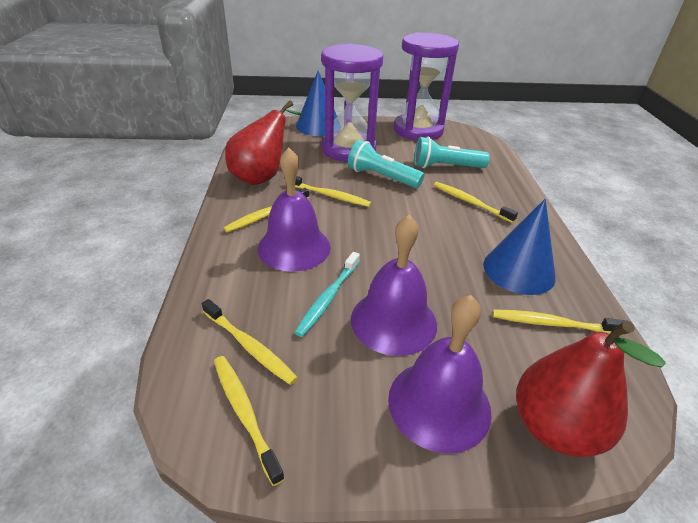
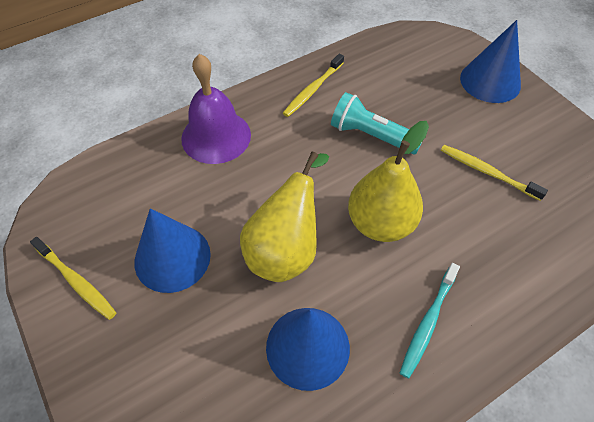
blue cone: [296,70,337,136] [483,199,556,295] = 2 -> [134,208,211,293] [266,308,350,391] [460,20,521,103] = 3
purple bell: [258,148,331,272] [351,215,437,356] [388,295,492,454] = 3 -> [181,54,251,164] = 1
purple hourglass: [321,44,383,162] [394,32,459,141] = 2 -> none = 0
red pear: [225,101,305,185] [516,320,666,457] = 2 -> none = 0
turquoise flashlight: [348,140,424,188] [414,137,490,168] = 2 -> [331,92,423,154] = 1
yellow pear: none = 0 -> [240,151,329,282] [348,121,429,242] = 2
yellow toothbrush: [202,299,298,385] [214,356,285,486] [224,188,309,232] [295,176,371,207] [434,182,518,223] [493,309,626,336] = 6 -> [30,237,117,320] [283,54,344,117] [441,145,548,201] = 3

